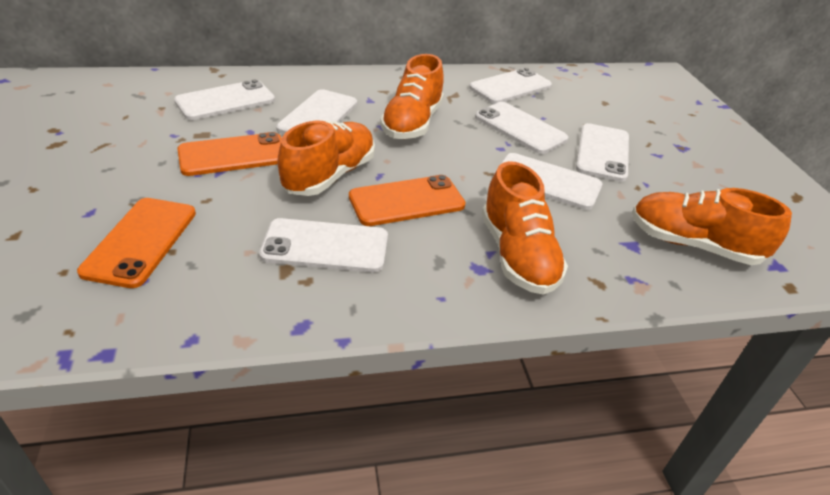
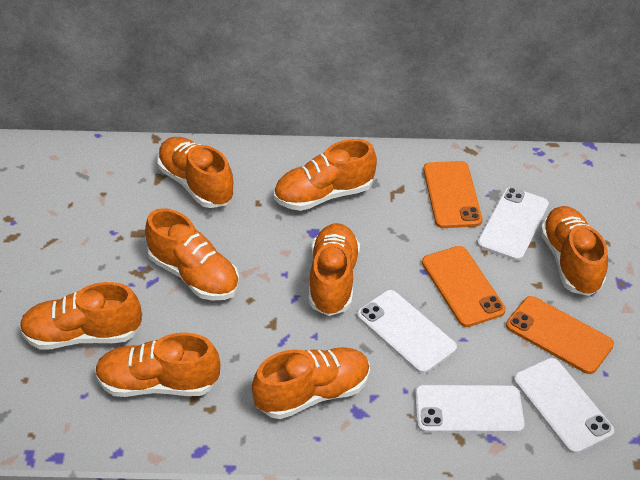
orange shoe: [278,121,375,196] [380,54,444,139] [482,161,568,295] [632,188,792,265] = 4 -> [19,282,142,350] [95,333,220,397] [145,208,239,301] [157,137,234,208] [252,347,370,419] [274,139,377,211] [309,223,360,316] [540,206,608,296] = 8
white phone: [174,79,275,120] [259,218,388,273] [276,89,357,134] [469,68,552,104] [475,102,568,154] [494,153,602,210] [576,123,629,182] = 7 -> [357,290,457,374] [415,385,525,433] [477,187,549,261] [514,358,614,454] = 4

